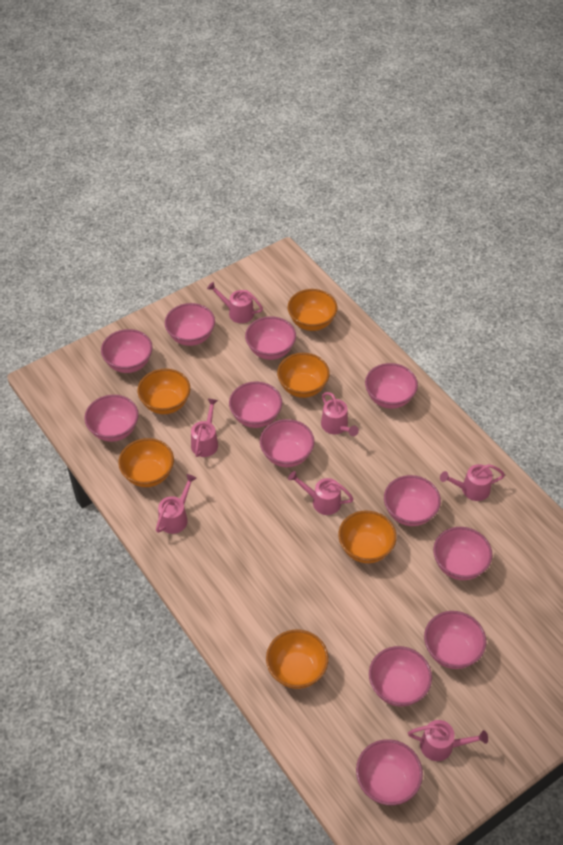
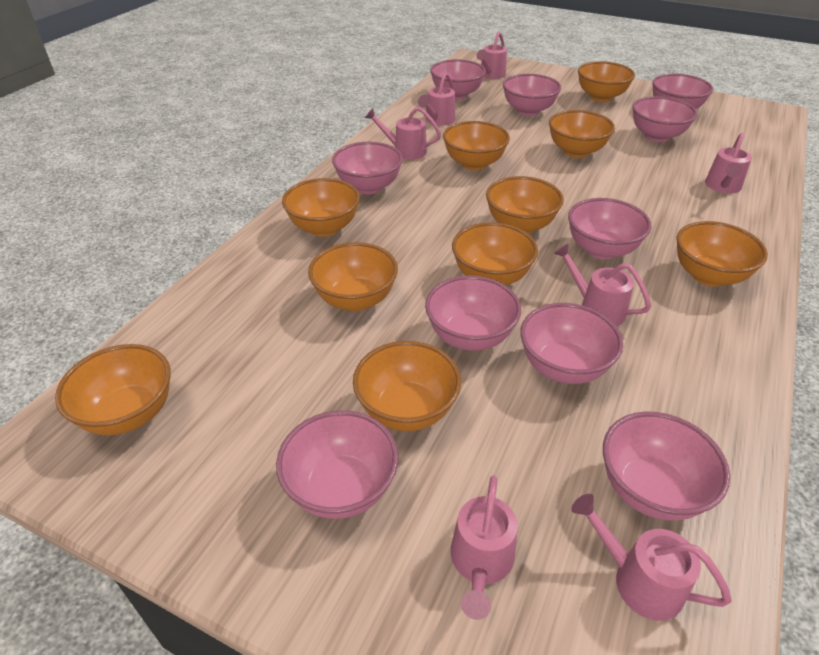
orange bowl: [118,438,174,487] [137,369,190,414] [266,629,329,689] [277,353,330,398] [288,289,337,331] [338,511,397,563] = 6 -> [55,344,171,435] [282,178,360,237] [308,242,398,311] [353,341,461,431] [443,121,510,170] [452,222,538,286] [486,176,564,234] [549,110,615,158] [578,61,635,102] [676,221,768,287] = 10
pink bowl: [84,395,139,442] [101,329,152,373] [165,303,215,346] [229,382,282,428] [245,316,296,360] [260,419,314,467] [356,739,423,805] [365,363,418,409] [369,646,432,706] [384,475,441,526] [424,611,486,669] [433,527,492,580] = 12 -> [276,410,398,519] [332,142,403,194] [425,275,521,351] [430,59,486,100] [503,74,561,116] [520,303,623,384] [568,198,651,259] [603,412,730,521] [632,96,698,142] [652,73,713,109] = 10

